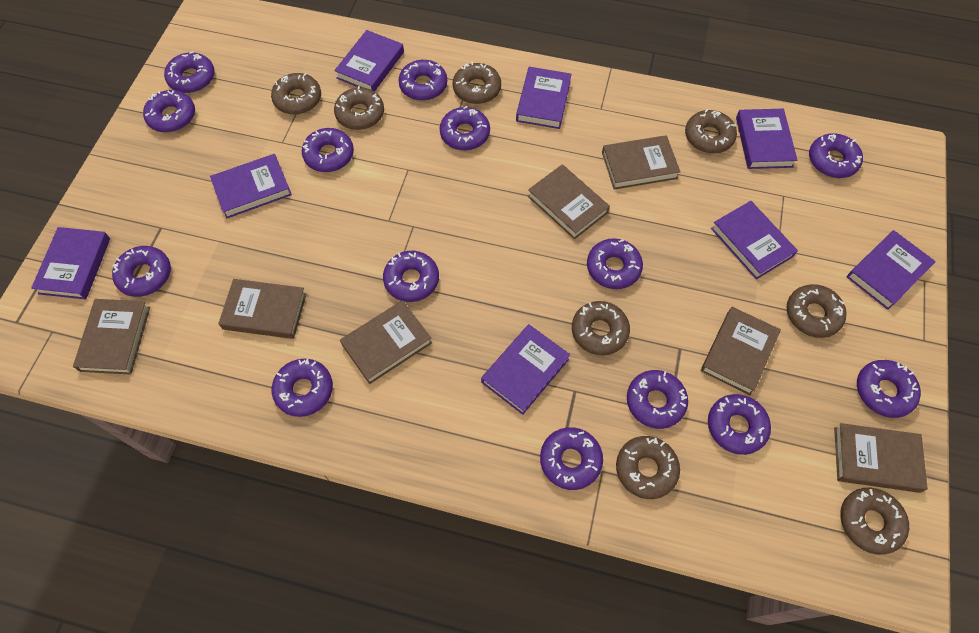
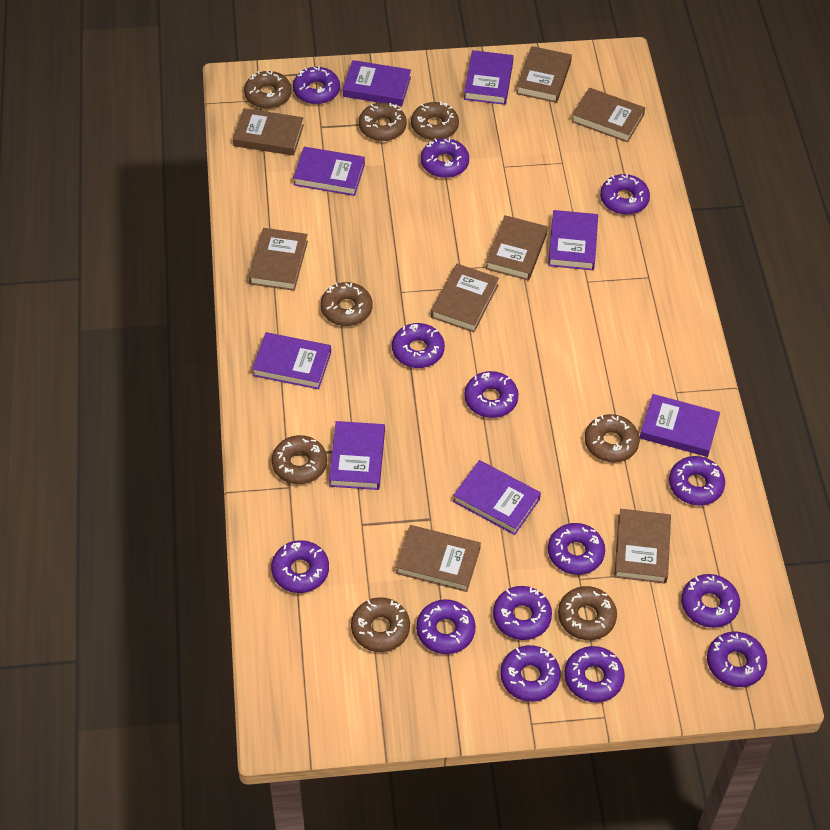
brown book: [73,299,150,375] [218,279,306,339] [340,300,432,384] [528,164,610,239] [602,135,680,189] [701,307,781,395] [834,423,928,493] = 7 -> [233,108,304,156] [249,228,308,291] [396,525,481,592] [431,264,499,332] [485,215,548,281] [516,46,572,103] [571,88,645,142] [614,509,671,584] = 8

